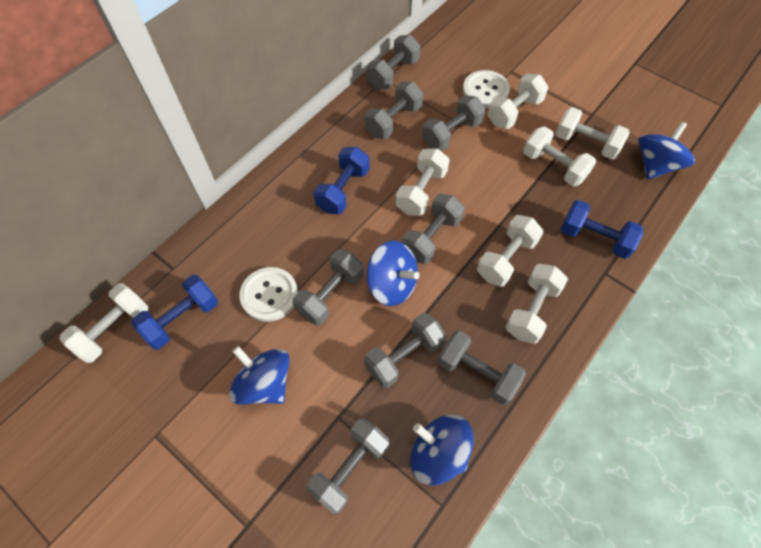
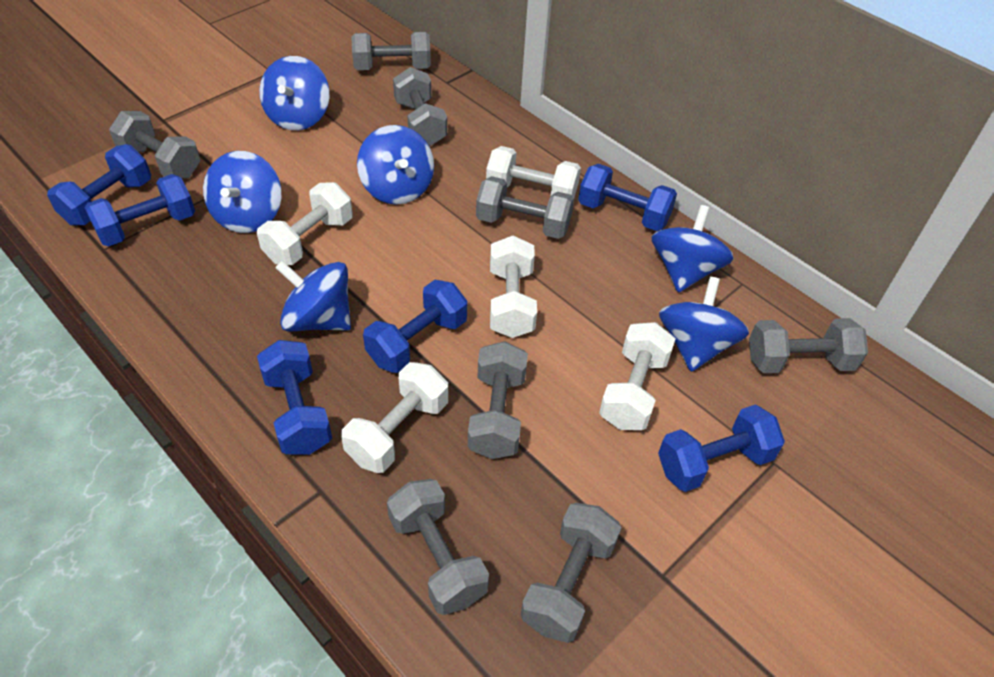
blue dumbbell: [131,275,218,349] [313,147,370,214] [561,200,643,259] = 3 -> [47,144,151,225] [85,174,195,247] [257,340,332,455] [363,280,467,373] [578,164,677,231] [658,405,785,492] = 6
blue spinning top: [229,346,290,405] [367,241,420,306] [410,415,474,485] [638,121,695,180] = 4 -> [203,151,281,233] [259,56,329,130] [275,261,351,331] [357,125,434,205] [651,205,734,293] [659,277,749,372] = 6
white button: [240,267,298,322] [463,70,510,108] = 2 -> none = 0
white dumbbell: [60,283,148,363] [396,148,450,216] [477,215,544,287] [488,74,548,129] [505,264,568,344] [523,126,596,186] [555,107,630,159] = 7 -> [257,182,353,265] [341,362,448,473] [486,146,581,198] [490,236,537,338] [599,322,675,430] = 5

